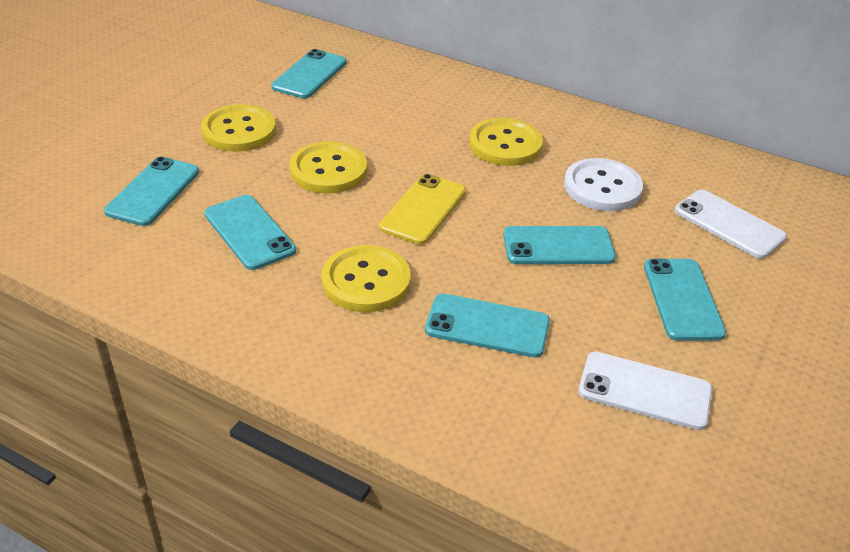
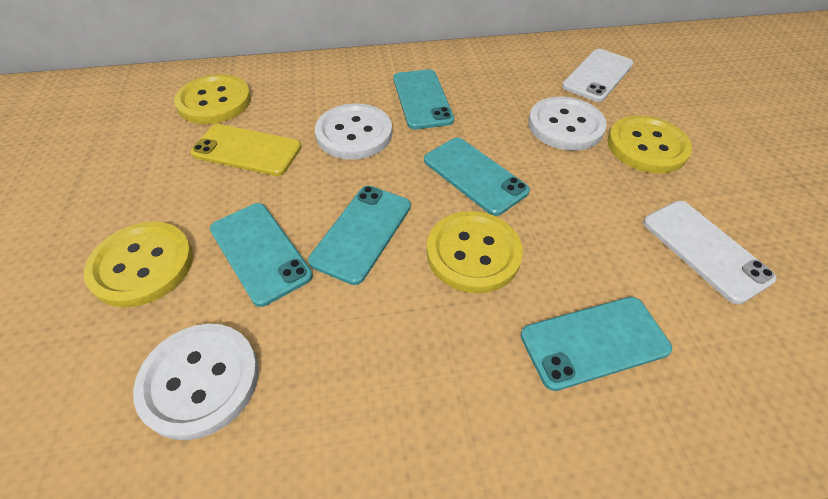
turquoise phone: [104,156,199,226] [204,195,296,270] [271,49,346,99] [425,294,550,358] [503,226,616,264] [644,259,726,341] = 6 -> [210,203,313,307] [308,186,411,285] [393,69,454,129] [424,138,530,216] [521,297,672,391] = 5
white button: [564,158,643,211] = 1 -> [133,324,259,440] [315,103,392,160] [528,97,607,151] = 3

